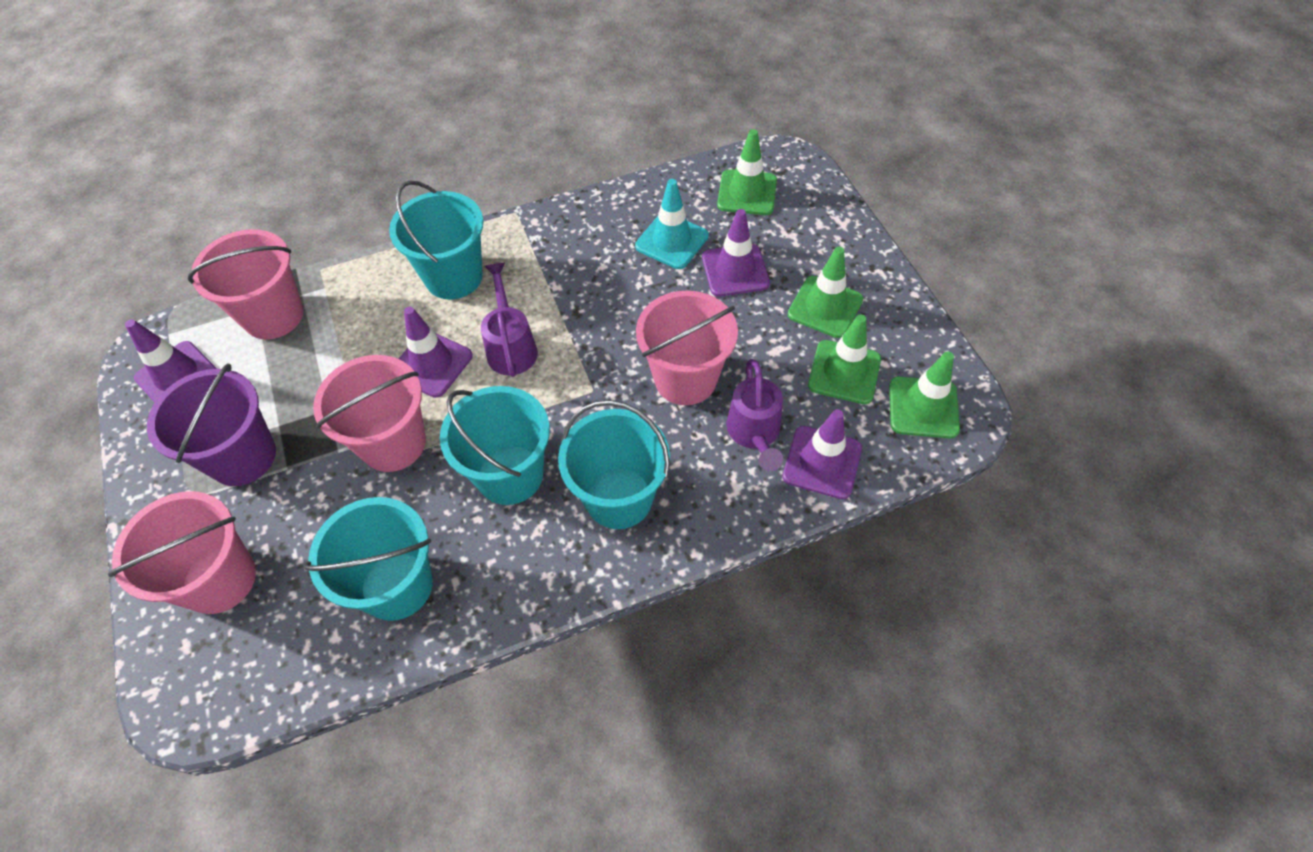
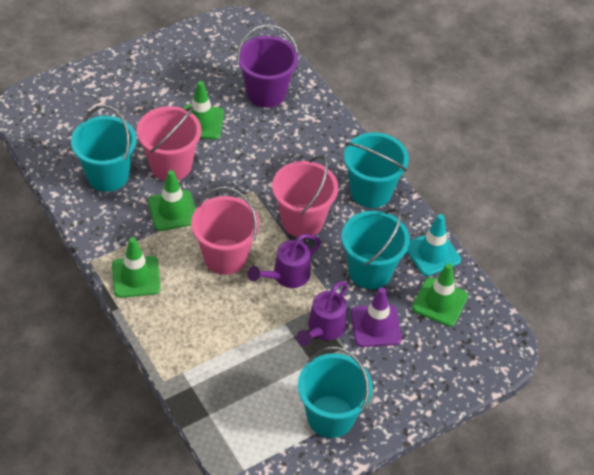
pink bucket: [108,491,256,614] [187,229,304,340] [313,355,426,472] [636,291,738,405] = 4 -> [137,106,201,181] [191,187,260,275] [272,156,338,237] = 3
purple traffic cone: [125,319,217,402] [399,307,473,398] [702,209,770,297] [783,409,862,499] = 4 -> [351,287,402,347] = 1

